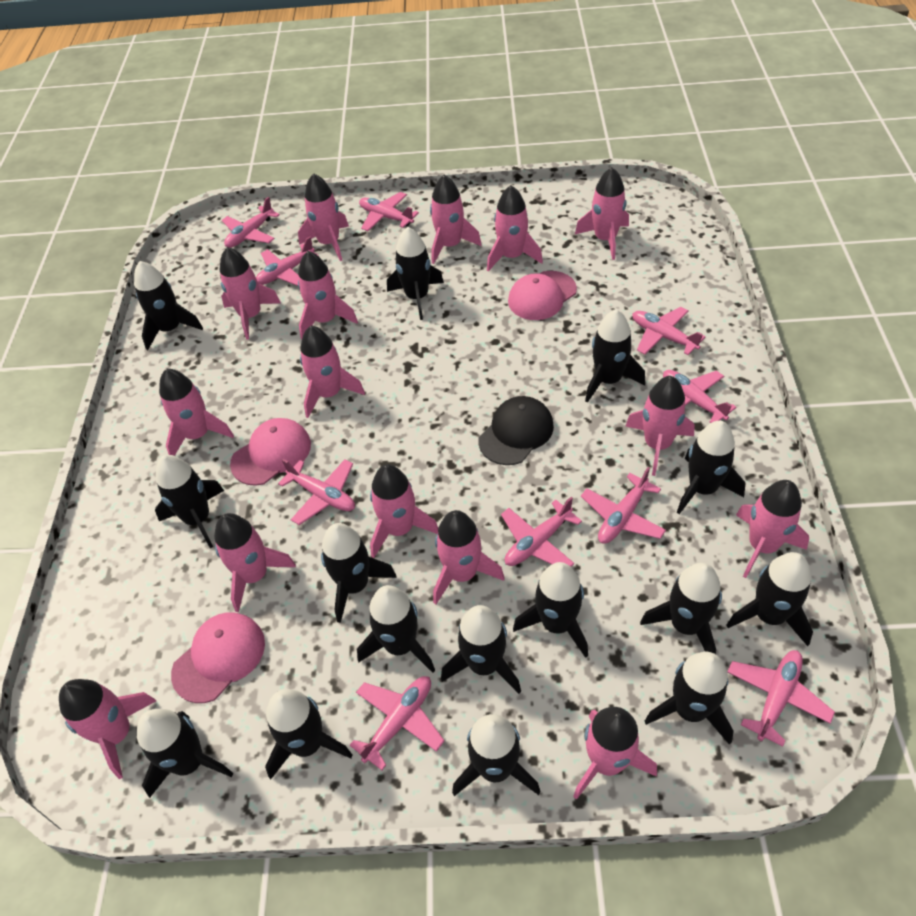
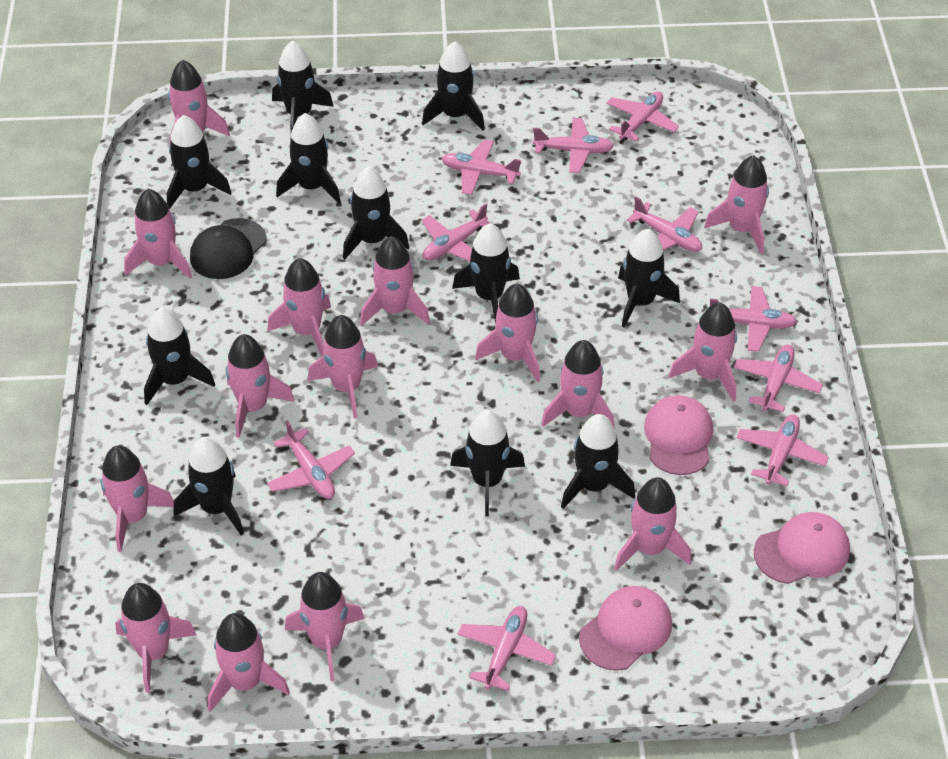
black rocket: [134,261,203,350] [137,709,233,798] [155,455,224,548] [265,689,352,779] [321,523,397,623] [357,585,435,673] [387,227,444,320] [441,605,521,694] [452,714,541,796] [513,562,588,658] [585,310,645,402] [640,563,722,654] [645,652,734,745] [677,421,746,514] [727,552,813,646] = 15 -> [144,307,215,405] [167,115,231,209] [174,437,244,536] [272,40,334,132] [276,113,341,204] [343,166,409,260] [422,41,485,131] [450,410,525,516] [452,223,520,324] [561,414,635,509] [618,228,680,328] = 11

